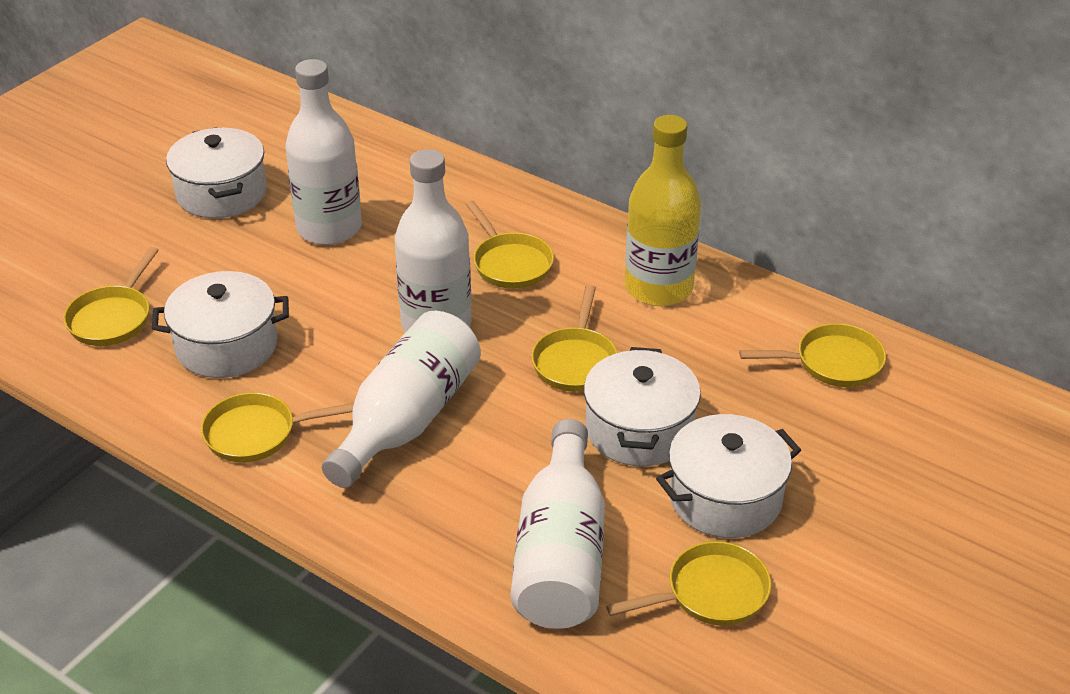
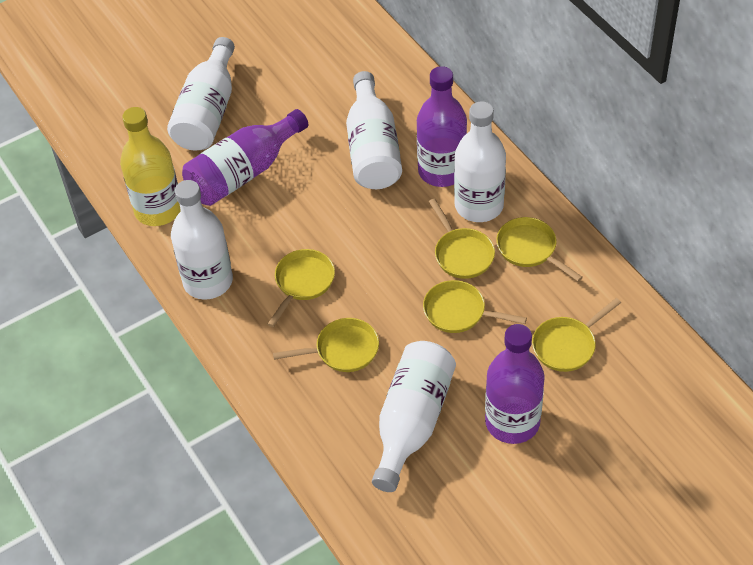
purple bottle: none = 0 -> [182,109,308,206] [417,66,467,187] [485,324,545,444] = 3
white bottle: [285,59,362,245] [322,311,481,488] [395,149,472,332] [511,419,605,629] = 4 -> [167,37,235,150] [171,180,233,300] [346,71,402,189] [372,341,456,492] [454,101,506,222] = 5
white pot: [152,271,289,378] [166,127,267,218] [584,347,701,466] [656,414,801,538] = 4 -> none = 0

